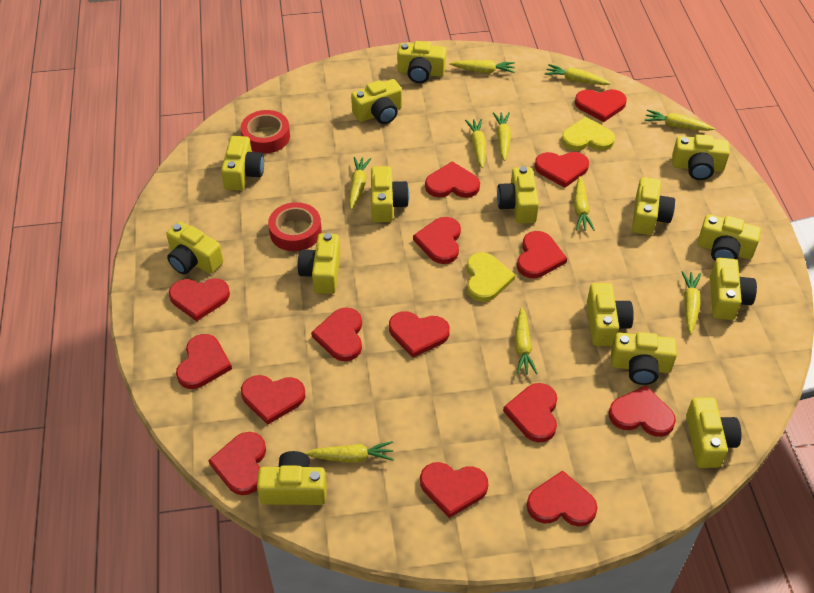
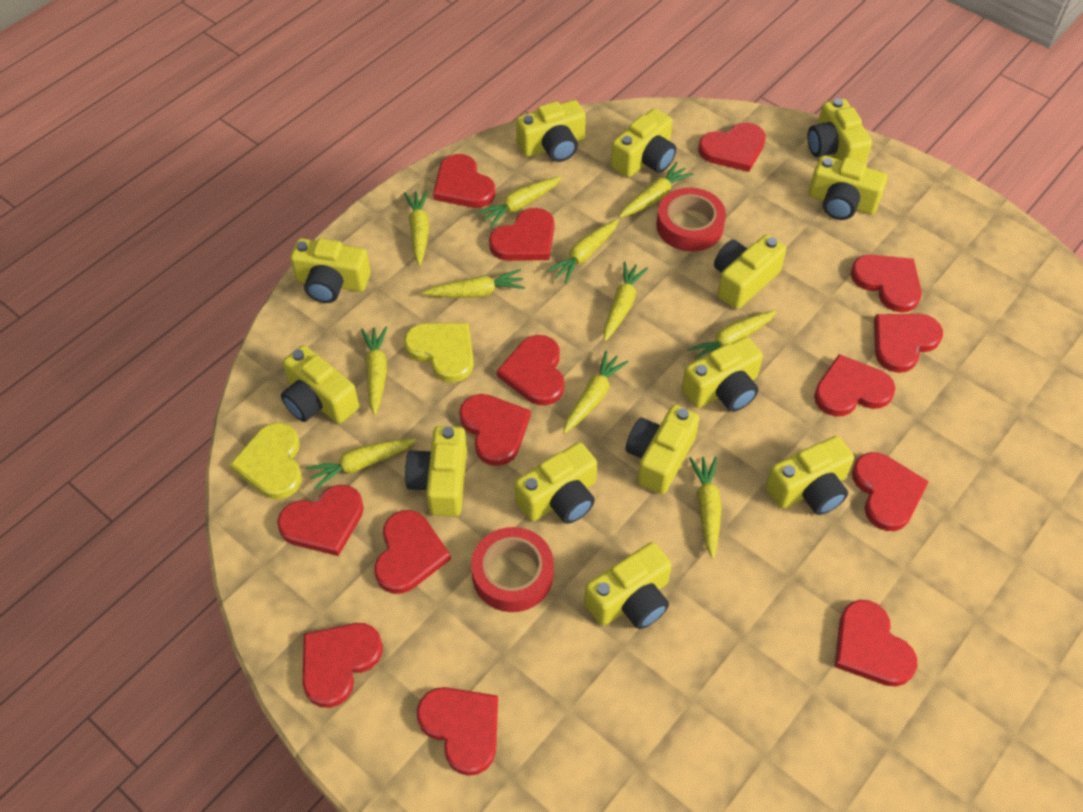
red heart: [169,278,230,321] [176,334,232,389] [208,432,266,495] [241,375,305,425] [311,308,362,361] [389,311,450,358] [413,217,461,264] [420,462,488,518] [425,161,480,198] [503,383,557,442] [517,231,567,278] [527,470,598,527] [535,152,589,188] [575,89,627,122] [609,385,676,437] = 15 -> [277,485,364,556] [302,623,383,708] [374,510,451,594] [417,687,498,776] [433,154,495,208] [459,394,531,466] [489,208,554,261] [497,335,564,406] [698,123,766,172] [814,354,895,416] [835,600,917,687] [851,255,922,313] [852,452,929,531] [874,314,943,373] = 14
yellow camera: [166,221,224,274] [221,136,264,191] [257,451,327,505] [298,233,341,294] [351,79,402,124] [371,166,409,223] [397,41,447,83] [497,166,539,224] [587,283,634,346] [611,332,677,385] [632,177,675,235] [672,134,730,180] [686,397,742,468] [698,214,761,261] [710,258,757,320] = 15 -> [281,345,359,424] [290,238,371,303] [405,426,467,516] [515,442,597,524] [516,100,586,162] [584,542,672,629] [611,108,676,177] [626,405,699,494] [682,337,763,412] [714,234,786,309] [766,436,854,515] [807,98,872,163] [809,155,888,220] = 13
yellow carrot: [305,441,394,463] [349,157,371,210] [449,60,515,73] [465,119,486,168] [493,112,511,161] [515,307,538,375] [545,64,611,85] [574,176,595,231] [645,110,715,131] [681,271,701,335] = 10 -> [306,438,416,490] [361,327,387,415] [404,190,429,266] [422,269,525,298] [477,177,561,227] [547,219,619,284] [563,351,629,434] [603,262,648,341] [619,162,694,218] [687,310,777,359] [689,457,721,559] = 11

